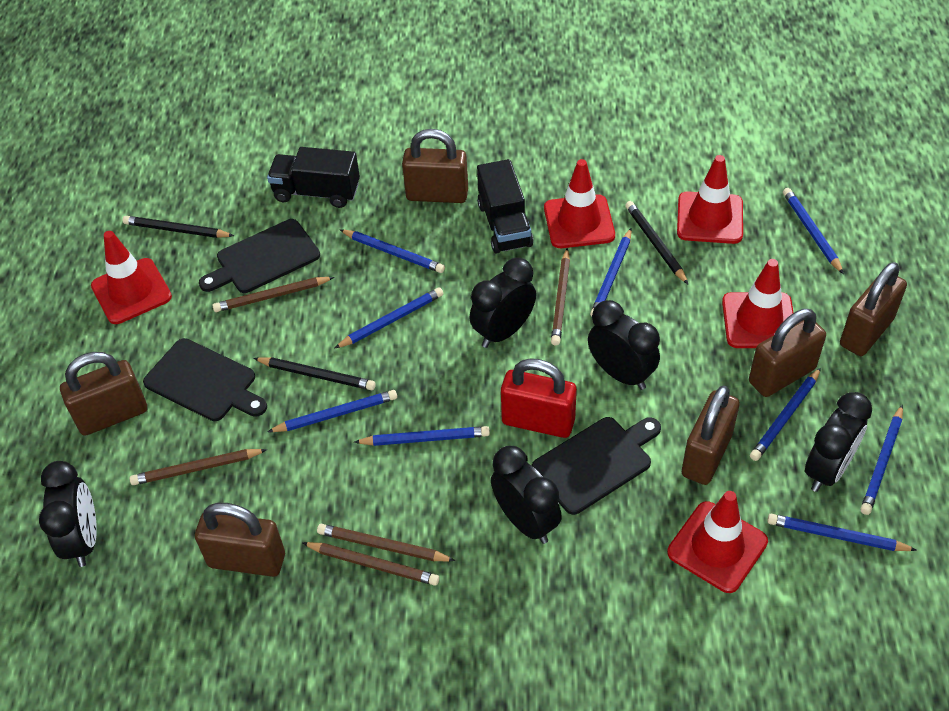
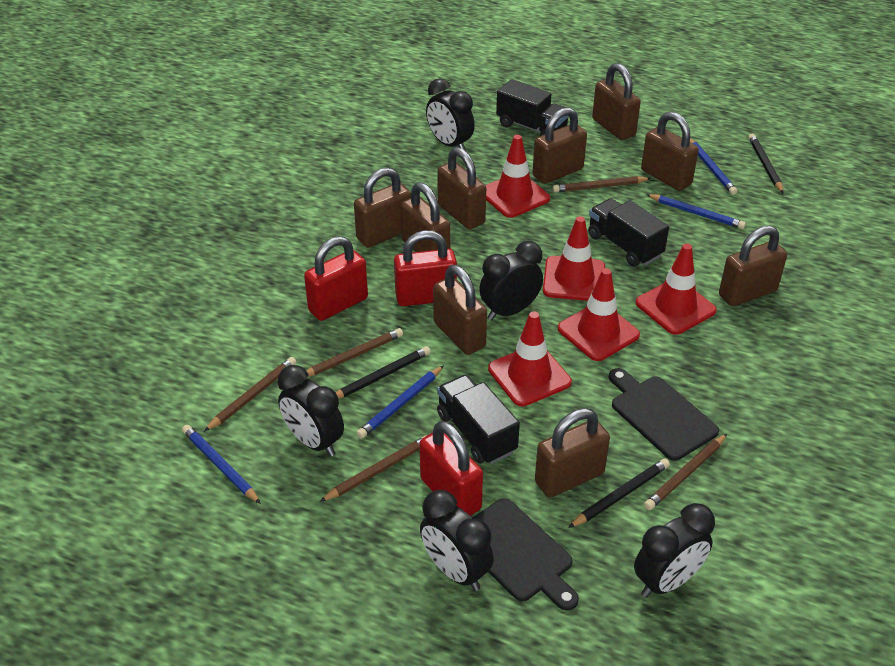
black cutting board: [143,338,267,421] [199,219,320,293] [532,417,661,515] = 3 -> [473,498,579,611] [609,368,719,461] = 2
black truck: [267,147,360,208] [477,159,533,254] = 2 -> [437,374,520,464] [496,79,569,136] [588,198,669,266] = 3
blue pencil: [267,390,397,432] [334,287,443,349] [340,230,445,273] [354,426,490,446] [590,228,632,317] [750,368,821,461] [767,514,917,551] [783,188,844,274] [860,405,903,515] = 9 -> [182,425,261,504] [357,365,444,439] [646,194,746,229] [690,138,737,195] = 4
brown padlock: [60,352,147,436] [195,503,285,577] [402,129,468,203] [682,385,740,485] [749,309,826,397] [840,262,907,356] = 6 -> [354,167,411,248] [401,182,451,252] [433,265,487,355] [437,147,486,229] [533,107,587,184] [535,408,610,498] [592,63,641,140] [641,112,699,191] [719,226,787,306] = 9
red padlock: [501,358,577,438] = 1 -> [304,236,368,321] [394,230,457,306] [419,421,483,516] = 3

